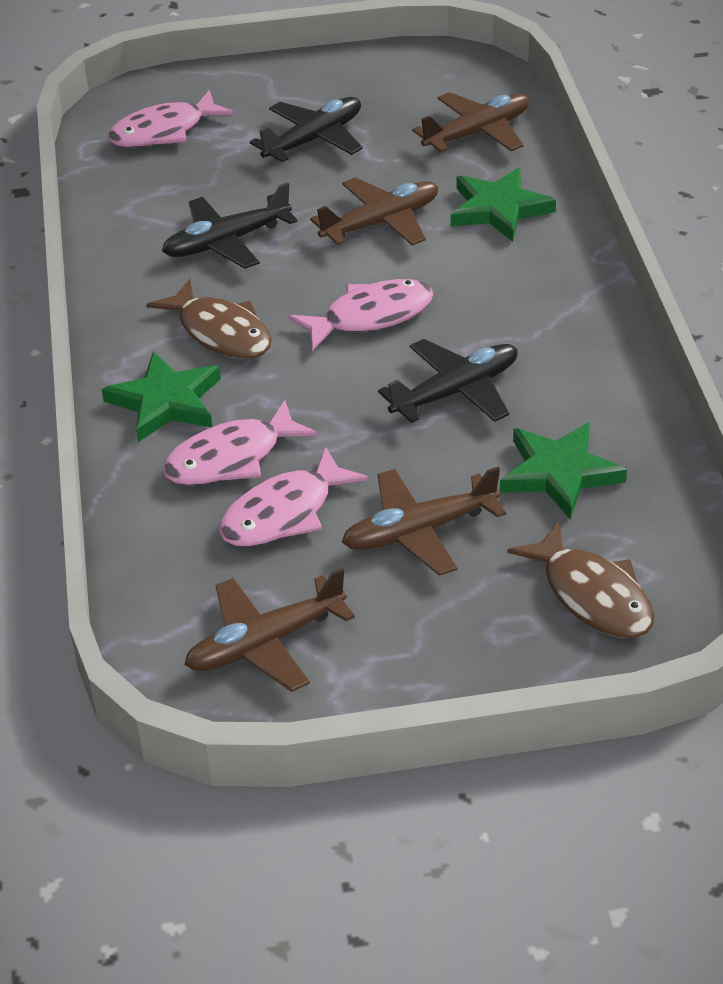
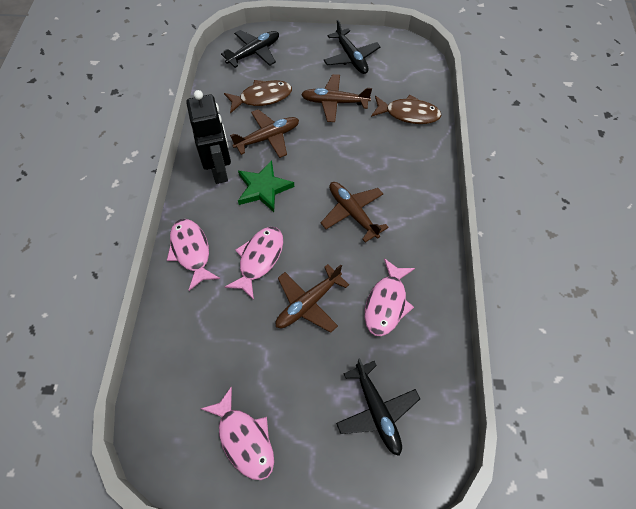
black robot: none = 0 -> [186,90,231,184] = 1
green star: [102,352,221,442] [451,168,556,242] [500,422,627,520] = 3 -> [238,160,294,212] = 1

